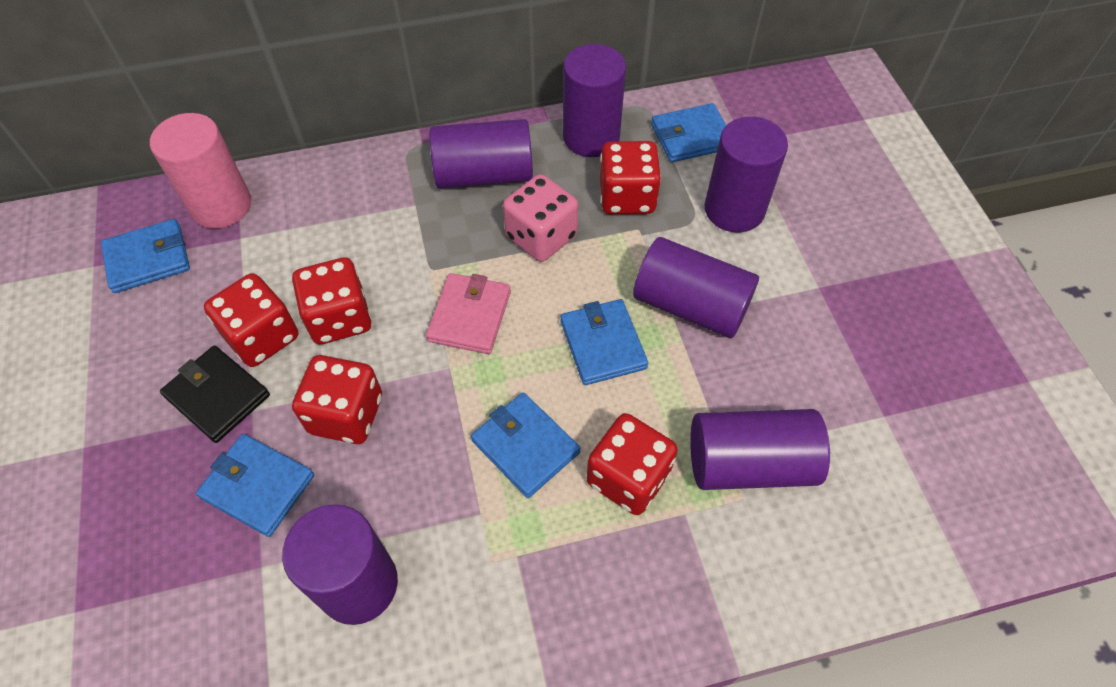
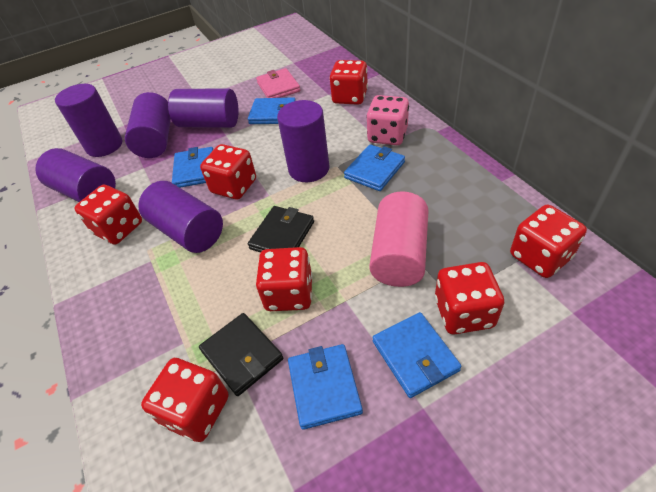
black wallet: [160,345,270,443] = 1 -> [199,313,283,396] [248,206,314,253] = 2
red dice: [204,273,298,367] [292,257,371,344] [292,355,382,444] [587,413,678,515] [600,141,661,214] = 5 -> [75,185,142,244] [141,358,229,442] [200,144,256,200] [256,247,313,311] [330,60,368,105] [435,262,504,335] [510,205,587,278] = 7

